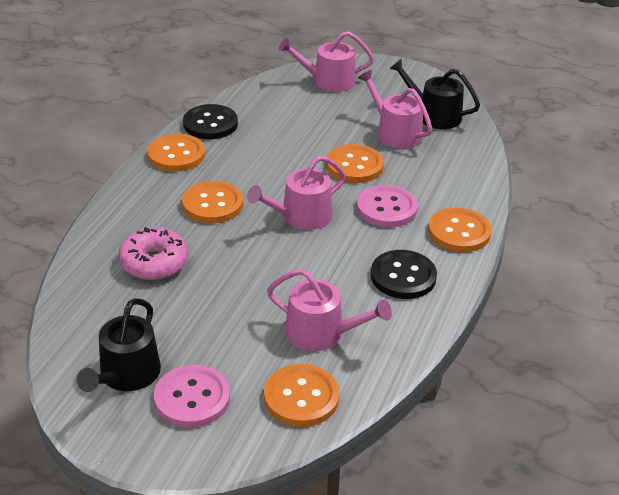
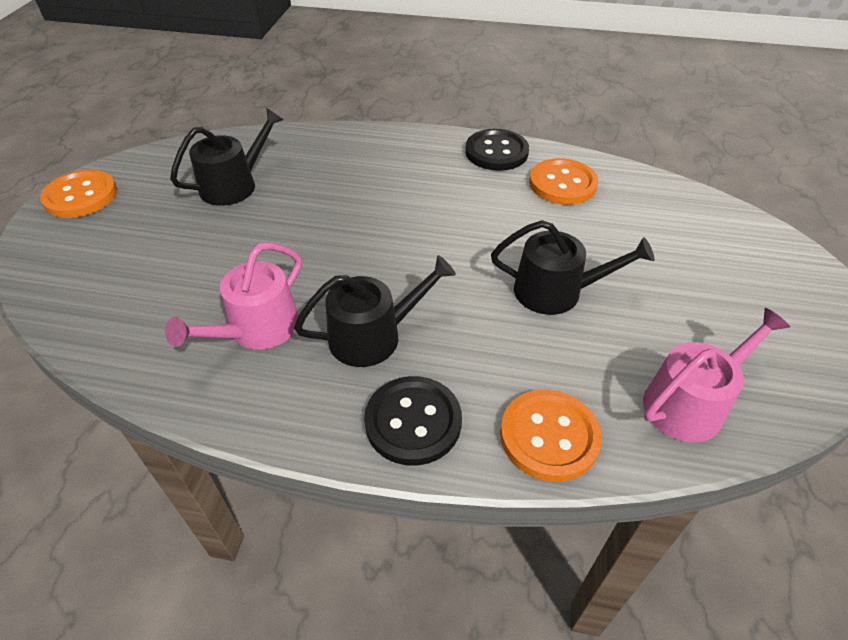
black watering can: [77,298,161,392] [389,58,480,129] = 2 -> [170,108,284,206] [294,255,456,367] [491,220,655,315] = 3
orange button: [148,134,205,172] [182,181,243,223] [264,364,339,427] [326,144,384,183] [428,208,492,252] = 5 -> [40,170,117,218] [500,389,602,482] [529,158,598,205] = 3
pink button: [154,365,230,428] [357,185,418,227] = 2 -> none = 0
pink donut: [118,227,188,280] = 1 -> none = 0
pink watering can: [247,156,346,230] [267,269,392,351] [278,31,374,92] [358,70,432,149] = 4 -> [165,242,301,350] [643,308,790,443] = 2

